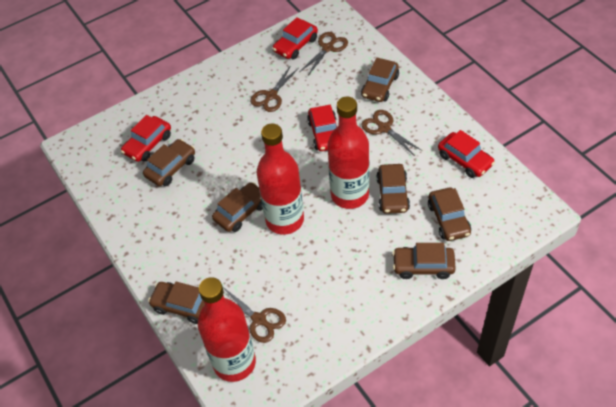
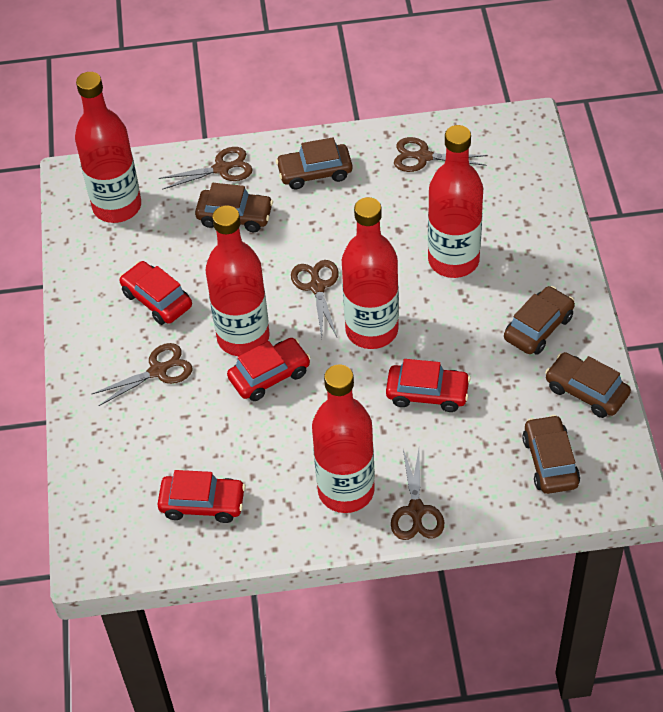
brown car: [143,139,195,186] [148,282,205,324] [212,182,263,232] [361,58,399,102] [376,164,410,214] [393,243,456,279] [428,188,471,241] = 7 -> [195,183,273,232] [276,137,352,189] [504,286,575,355] [522,415,580,494] [545,352,631,418] = 5
brown scissors: [222,286,286,343] [250,65,299,112] [301,32,348,75] [362,110,422,156] = 4 -> [92,343,193,406] [159,147,253,190] [291,260,339,337] [391,449,444,540] [394,137,488,172] = 5
red bottle: [198,277,256,382] [256,124,304,235] [328,96,369,209] = 3 -> [75,72,141,223] [205,206,270,356] [312,365,375,513] [342,197,399,349] [428,125,483,278] = 5

